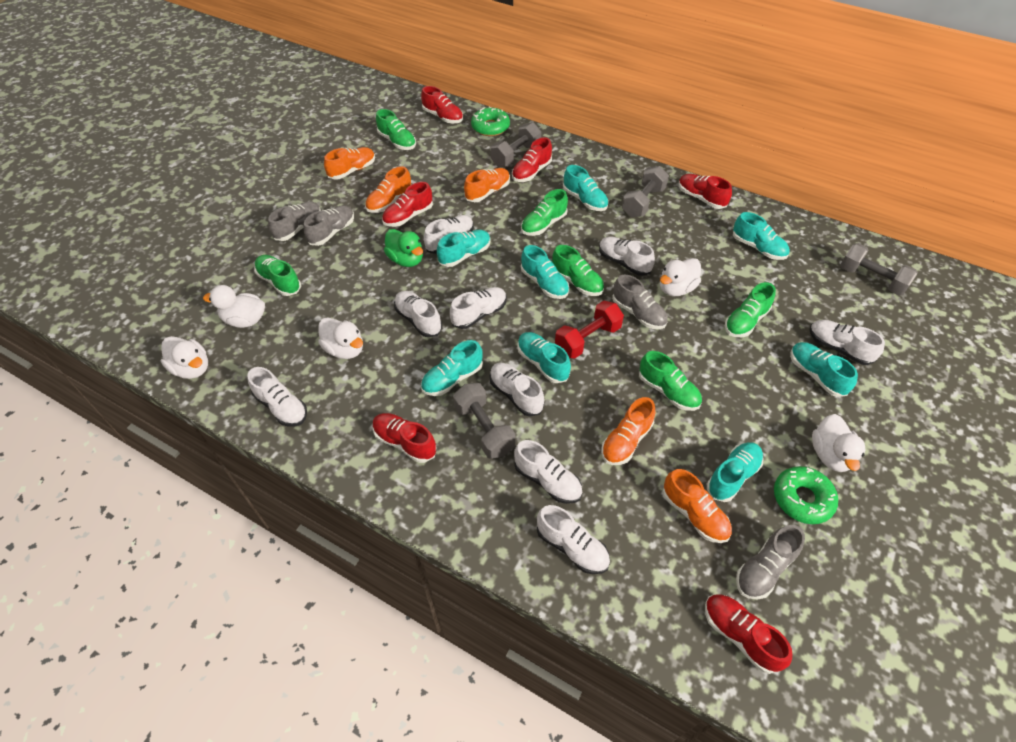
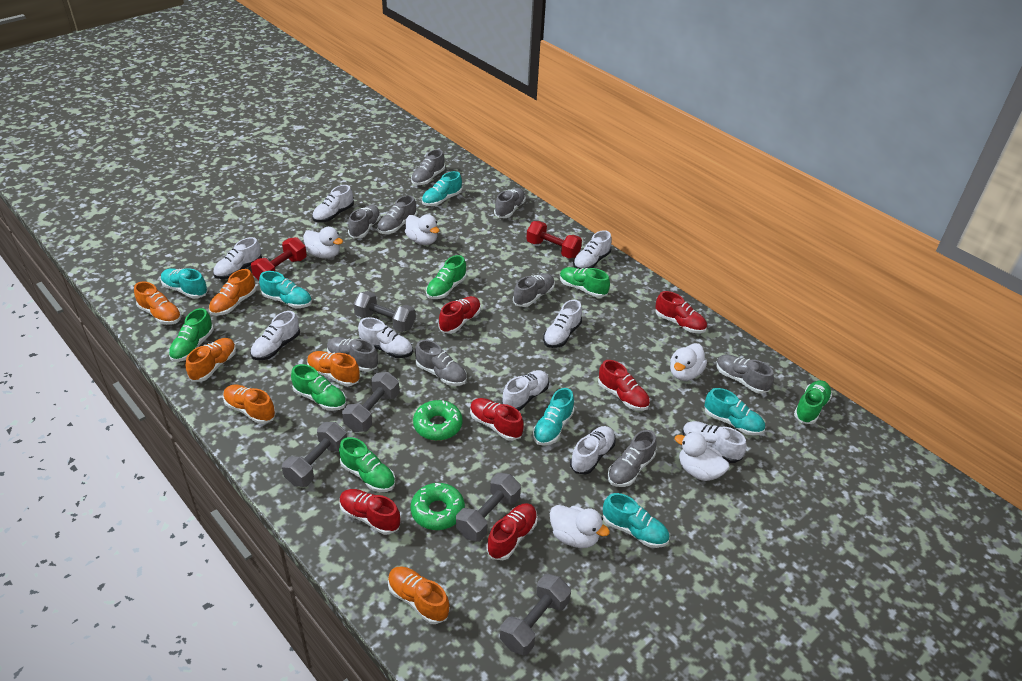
green duck: [384,229,423,267] = 1 -> none = 0
grey dumbbell: [453,383,516,459] [491,122,541,167] [622,166,669,217] [840,243,918,296] = 4 -> [282,422,347,487] [342,372,400,432] [353,291,415,332] [456,473,521,542] [500,574,571,656] = 5
grey shoe: [268,201,321,241] [303,205,354,246] [612,275,668,329] [736,525,805,600] = 4 -> [327,337,378,372] [348,205,381,238] [377,195,417,234] [411,149,445,185] [415,340,467,386] [494,188,526,218] [513,273,555,307] [607,430,656,487] [716,354,774,394] = 9
orange shoe: [324,147,375,180] [365,166,411,213] [464,168,510,202] [601,397,655,465] [663,469,732,543] = 5 -> [134,281,182,325] [186,338,236,382] [209,269,256,316] [223,384,276,424] [307,351,360,386] [388,566,450,624] = 6
red dumbbell: [555,301,624,359] = 1 -> [251,237,307,281] [526,221,582,258] = 2
turquoise shoe: [421,340,483,396] [437,230,491,267] [517,332,571,383] [521,245,569,299] [563,165,608,211] [707,442,764,502] [733,212,790,260] [790,342,858,397] = 8 -> [161,268,208,299] [259,271,312,308] [422,171,462,206] [533,388,574,446] [603,493,669,548] [704,388,765,435] = 6

